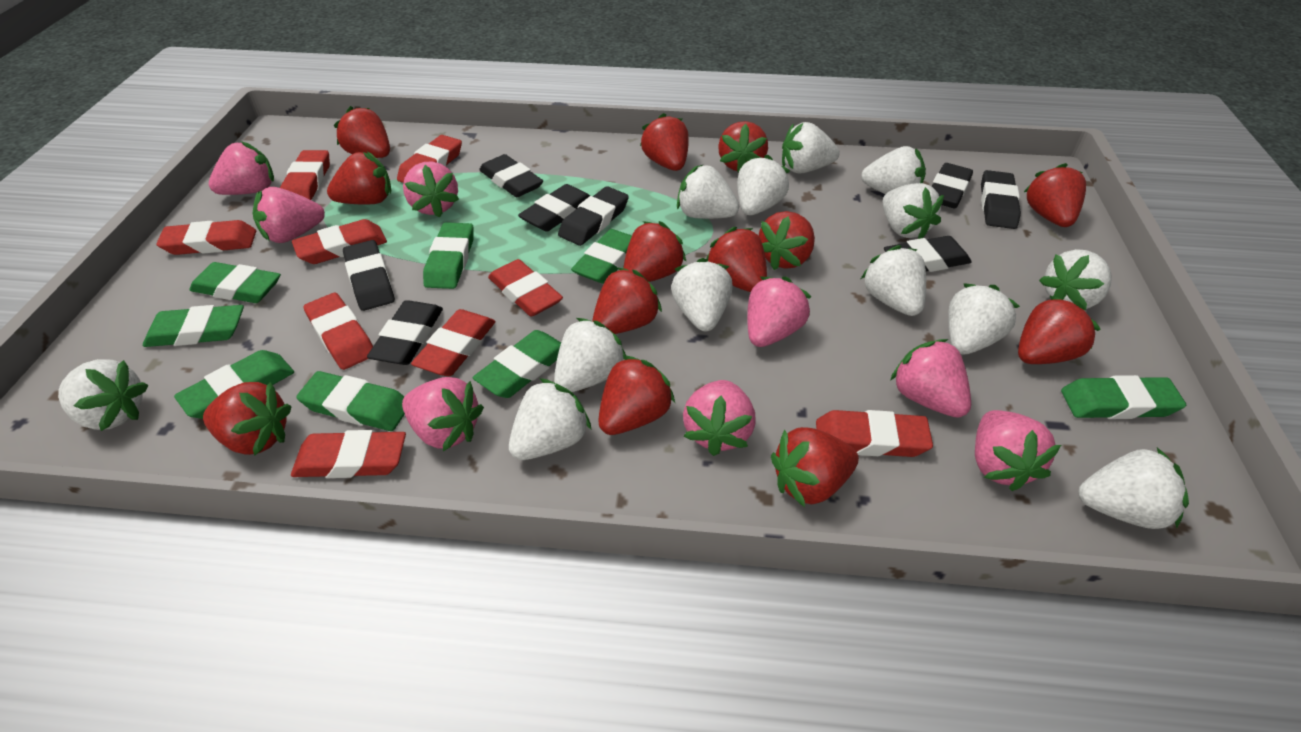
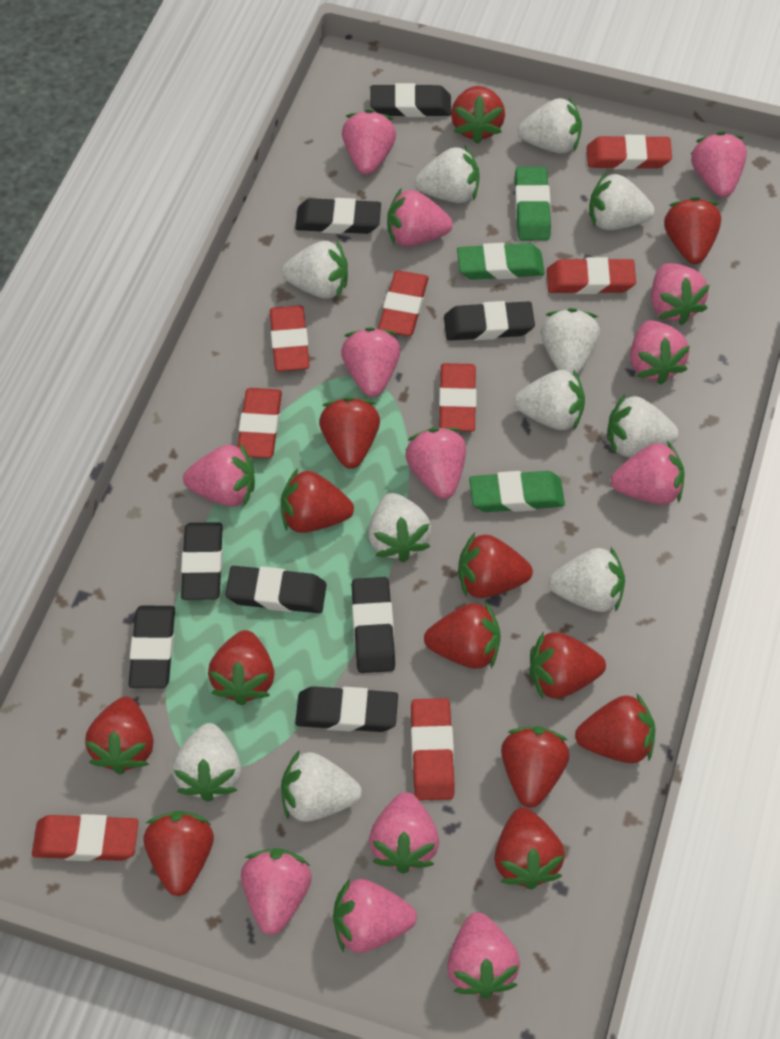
green eraser: [143,305,244,347] [174,350,294,419] [189,262,281,303] [296,371,405,431] [423,222,474,289] [473,330,561,398] [571,229,632,284] [1061,375,1186,419] = 8 -> [457,243,545,280] [469,471,565,512] [515,167,551,240] = 3
pink strawberry: [209,141,274,195] [252,187,325,243] [402,377,484,451] [403,161,459,218] [683,380,756,456] [747,277,811,347] [890,339,971,418] [975,410,1061,491] = 8 -> [183,443,255,507] [241,848,312,935] [333,878,417,953] [341,327,400,397] [342,109,396,175] [369,792,439,874] [387,189,453,247] [405,428,466,499] [447,912,520,999] [611,441,685,505] [630,320,690,385] [651,263,709,325] [690,131,747,197] = 13
red eraser: [156,220,256,255] [280,150,330,200] [291,430,406,478] [292,219,387,264] [304,293,373,370] [397,135,462,183] [411,309,495,376] [488,259,563,317] [816,410,933,457] = 9 -> [32,814,138,861] [237,388,282,458] [270,305,310,371] [378,270,429,336] [411,698,454,801] [439,363,477,431] [547,257,636,294] [587,135,672,170] = 8
white strawberry: [58,359,149,431] [509,378,591,460] [554,318,626,392] [671,258,733,331] [677,165,739,219] [737,155,790,215] [782,122,840,174] [861,146,926,194] [861,245,926,316] [883,183,944,239] [948,283,1020,355] [1039,249,1112,310] [1078,448,1189,529] = 13 -> [172,723,241,802] [281,750,362,822] [282,241,348,299] [368,493,431,563] [415,146,480,203] [514,369,585,430] [518,97,582,154] [541,308,600,374] [549,547,625,612] [589,172,655,230] [607,394,678,457] = 11

